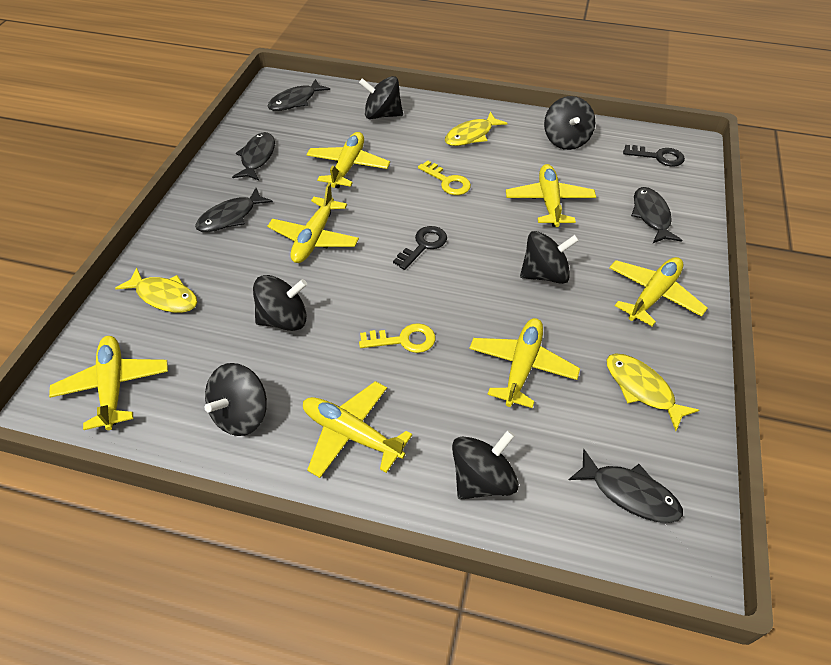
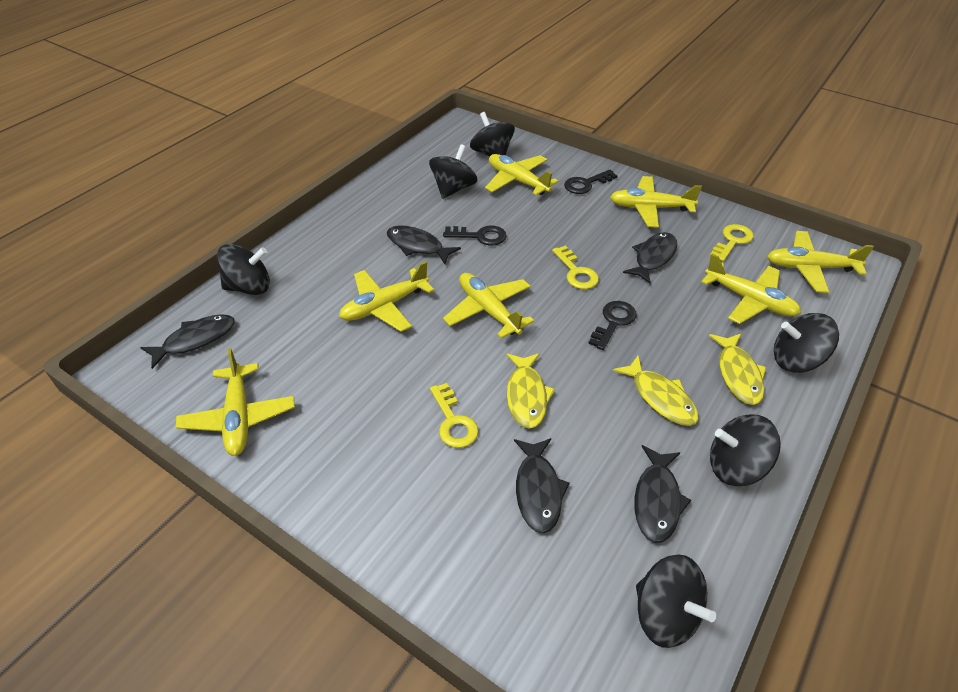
black key: [393,226,447,270] [623,145,685,167] = 2 -> [443,226,507,246] [564,170,617,194] [588,301,637,350] = 3
yellow key: [359,323,435,353] [418,160,471,195] = 2 -> [430,383,479,448] [552,246,599,289] [710,224,754,262] = 3

